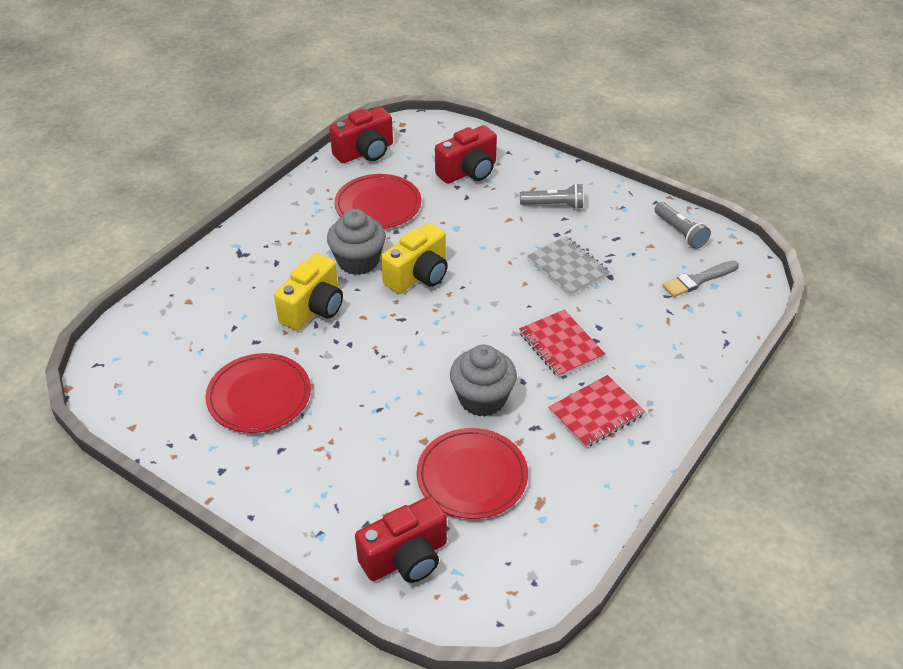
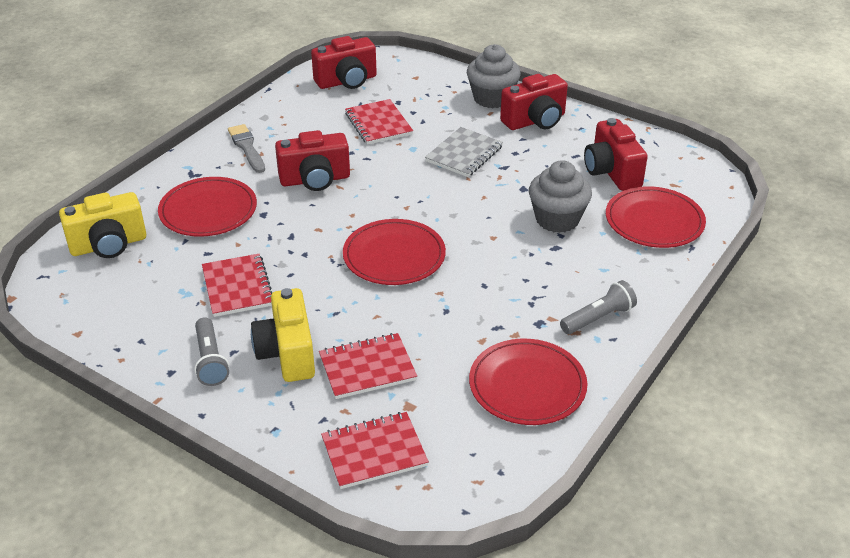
red camera: [329,107,393,163] [355,496,447,583] [435,125,497,184] = 3 -> [275,130,350,191] [311,36,377,89] [500,74,568,130] [584,118,648,191] = 4
red notebook: [519,310,605,377] [548,375,645,448] = 2 -> [202,254,273,317] [319,333,417,399] [321,412,429,489] [345,99,413,145] = 4
red plate: [205,353,311,433] [334,174,421,229] [417,428,528,519] = 3 -> [158,177,257,237] [343,219,446,285] [469,339,587,425] [606,186,706,248] = 4

